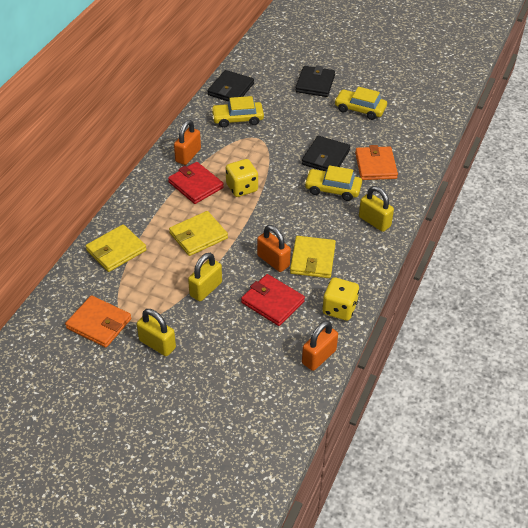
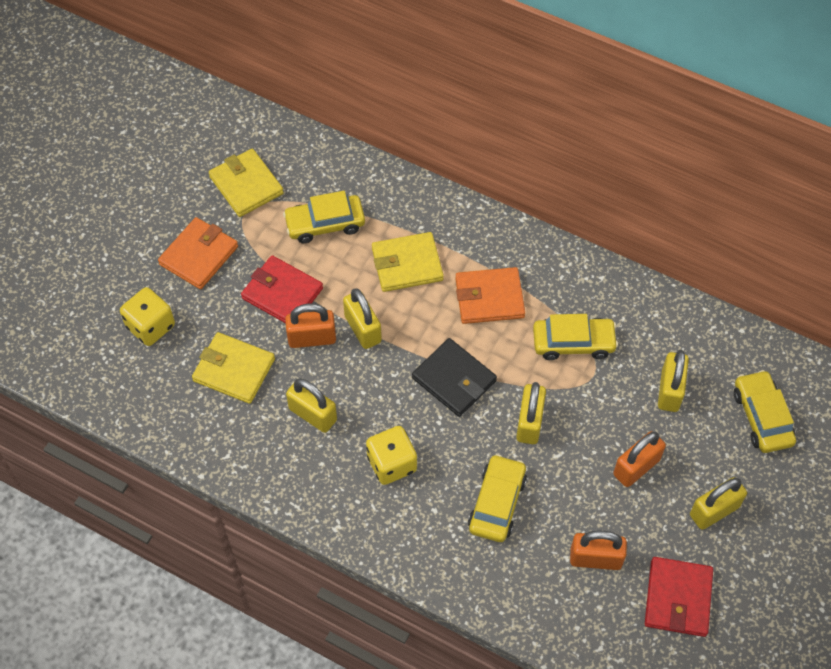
black wallet: [207,70,254,101] [295,66,335,97] [302,136,350,171] = 3 -> [412,338,497,417] = 1
yellow car: [211,96,264,128] [304,165,362,201] [334,87,387,120] = 3 -> [283,191,365,243] [468,454,527,542] [533,314,618,360] [734,370,796,453] = 4
yellow padlock: [137,309,176,356] [188,253,222,301] [359,186,394,232] = 3 -> [286,378,337,433] [343,288,382,349] [516,382,546,444] [658,350,689,412] [690,477,747,530] = 5

